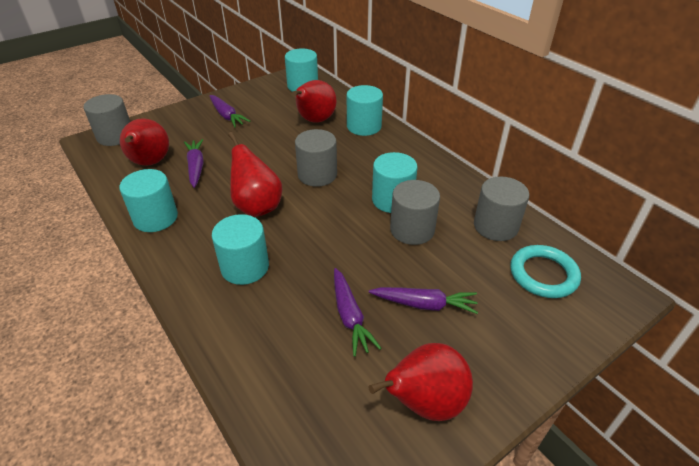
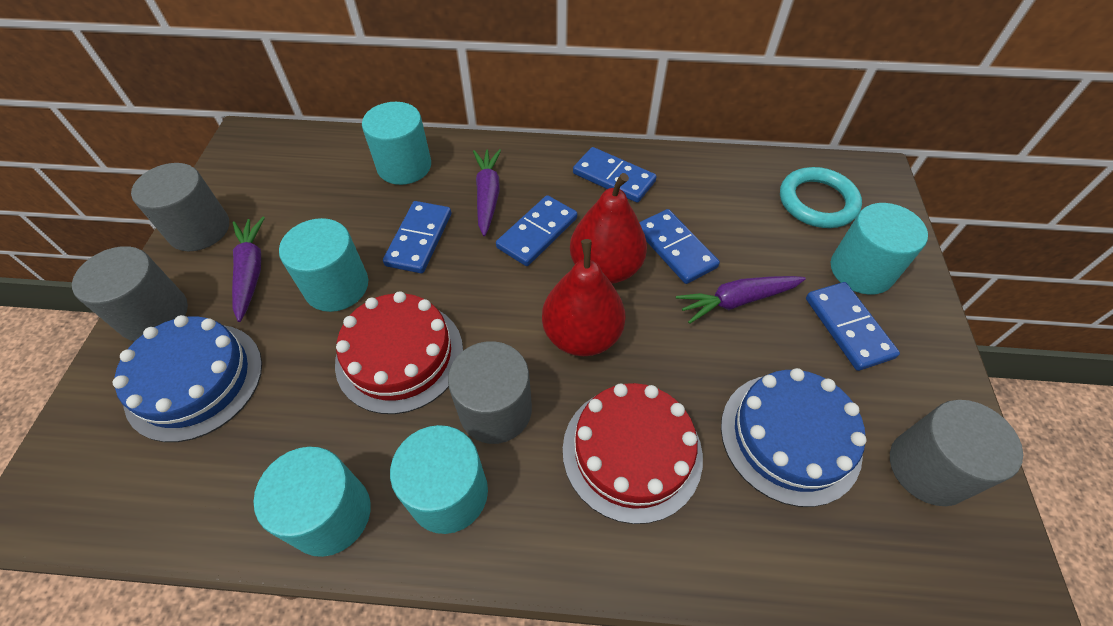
blue cake: none = 0 -> [113,315,262,442] [721,368,867,507] = 2
blue domino: none = 0 -> [383,201,451,273] [496,195,577,266] [573,147,657,203] [639,209,720,284] [806,282,900,371] = 5
purple carrot: [184,139,204,188] [209,95,250,127] [334,268,381,357] [369,287,478,314] = 4 -> [232,217,265,322] [473,149,501,236] [676,276,806,324] = 3
red cake: none = 0 -> [335,291,463,414] [563,383,703,524] = 2
red pear: [120,118,169,166] [228,132,283,217] [292,80,337,123] [369,343,473,421] = 4 -> [542,239,626,356] [570,173,647,284] = 2

